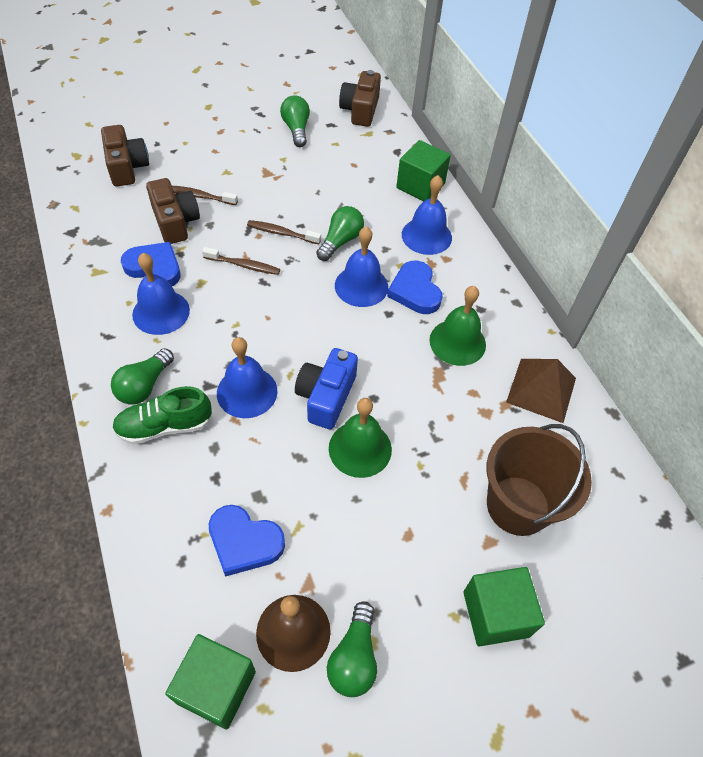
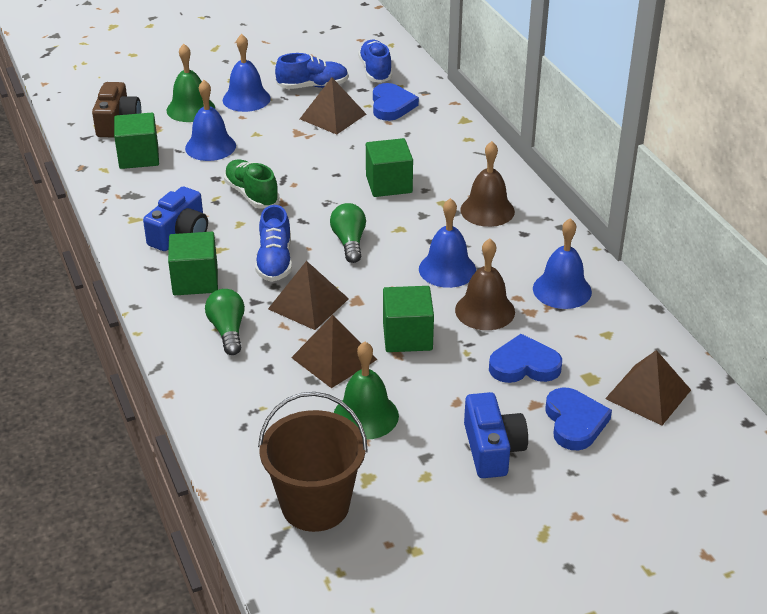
blue camera: [295,348,358,429] = 1 -> [143,187,208,251] [464,392,528,478] = 2
blue shoe: none = 0 -> [255,205,292,282] [275,53,349,89] [358,40,392,83] = 3
brown bell: [256,595,331,672] = 1 -> [455,239,515,330] [460,141,515,227] = 2
brown camera: [101,125,149,187] [146,178,200,244] [339,70,381,127] = 3 -> [92,82,141,137] = 1
brown pyramid: [506,359,576,423] = 1 -> [268,261,349,330] [291,315,377,388] [300,78,367,135] [605,350,691,425] = 4
brown toothbrush: [172,186,238,205] [202,247,280,275] [247,220,321,244] = 3 -> none = 0
green cube: [165,634,256,730] [396,140,451,201] [463,567,545,646] = 3 -> [114,113,159,169] [168,232,218,295] [366,138,413,197] [383,286,434,352] = 4
green light bulb: [111,348,174,405] [280,95,310,147] [316,206,364,261] [327,601,377,697] = 4 -> [205,289,245,355] [330,203,366,263] = 2

